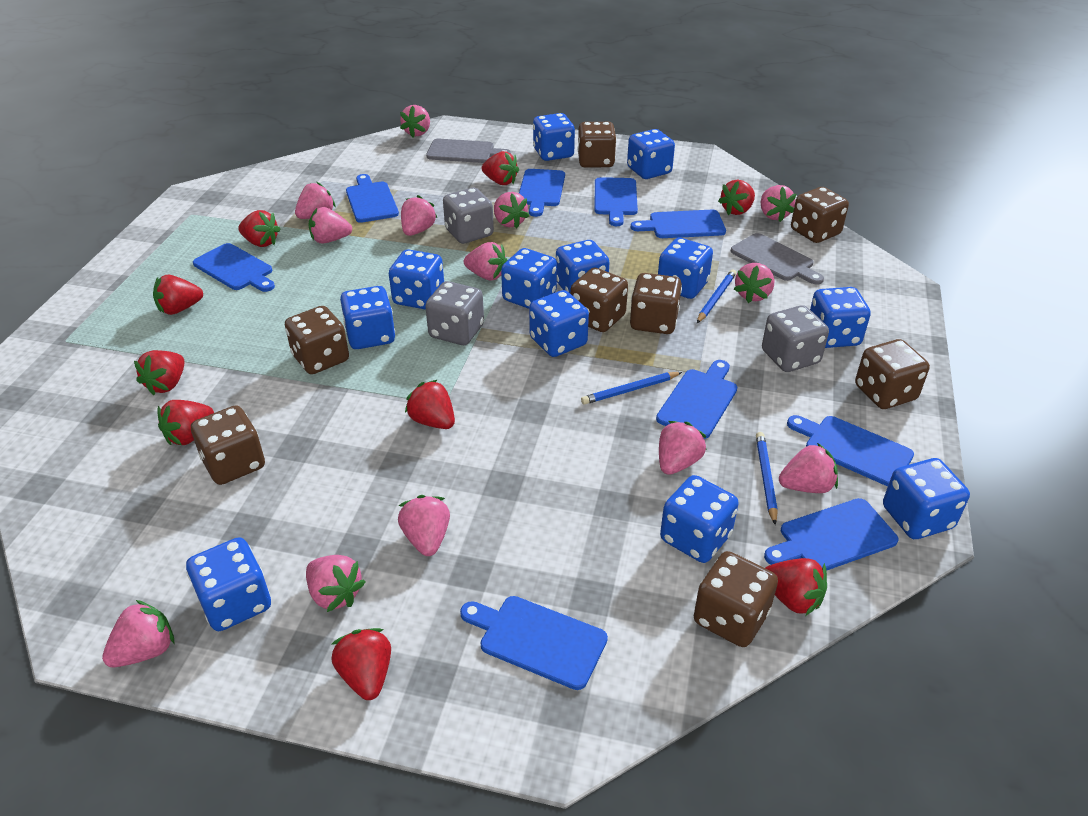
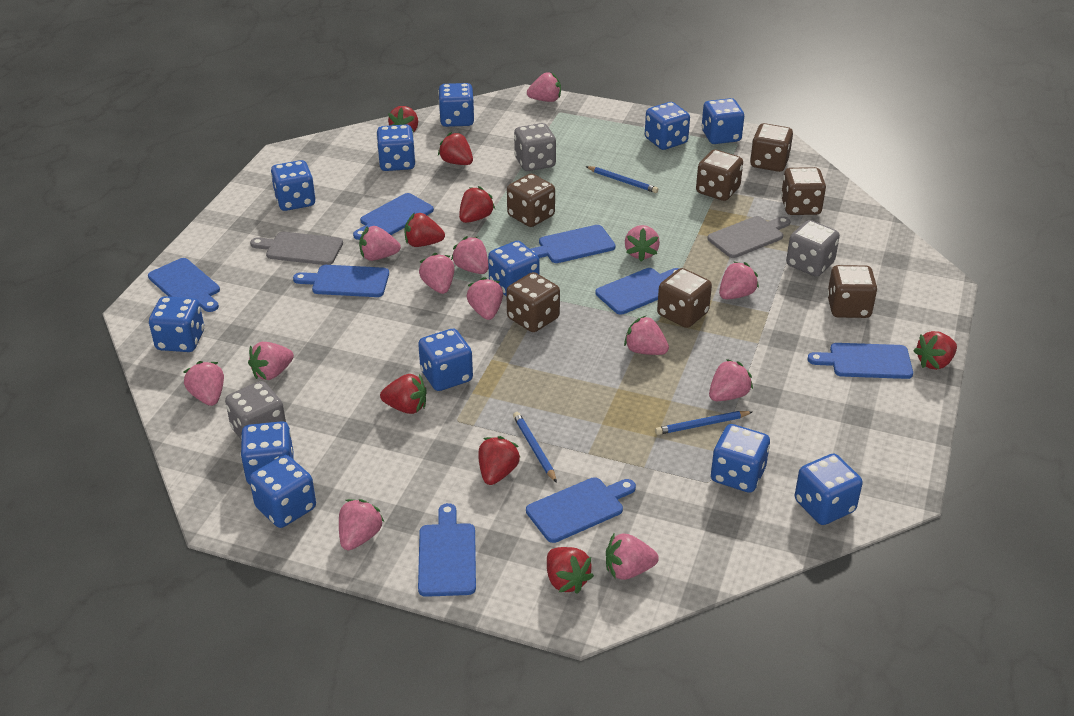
blue cutting board: [193,243,275,292] [346,174,399,223] [460,596,608,690] [519,169,565,217] [595,177,638,226] [631,210,726,238] [656,360,737,439] [764,498,899,571] [787,415,914,486] = 9 -> [148,258,220,312] [293,265,389,297] [353,193,434,240] [418,503,476,597] [526,477,636,543] [530,225,616,263] [595,268,679,315] [807,343,913,379] = 8
brown dice: [191,406,265,485] [285,306,349,374] [570,268,628,332] [578,122,616,168] [630,273,682,334] [694,551,778,647] [791,187,849,243] [855,339,930,409] = 8 -> [506,272,560,332] [507,174,555,227] [657,268,712,328] [696,149,743,201] [750,123,793,172] [781,167,826,215] [827,265,877,318] = 7
red strawberry: [134,350,185,395] [153,275,203,315] [157,400,214,445] [238,210,281,247] [331,628,391,700] [405,380,455,429] [482,151,519,185] [718,180,755,215] [765,558,827,616] = 9 -> [380,374,427,414] [388,106,418,133] [404,213,445,247] [438,132,473,165] [459,186,495,223] [478,436,520,485] [547,547,594,594] [913,331,957,370] = 8

